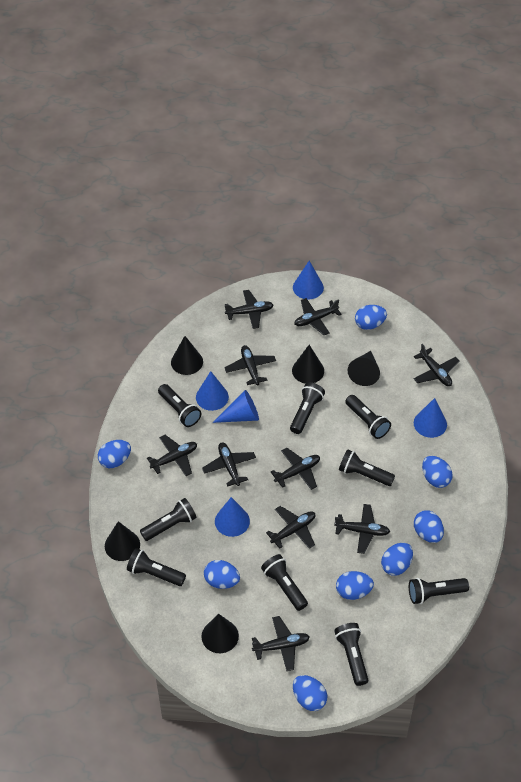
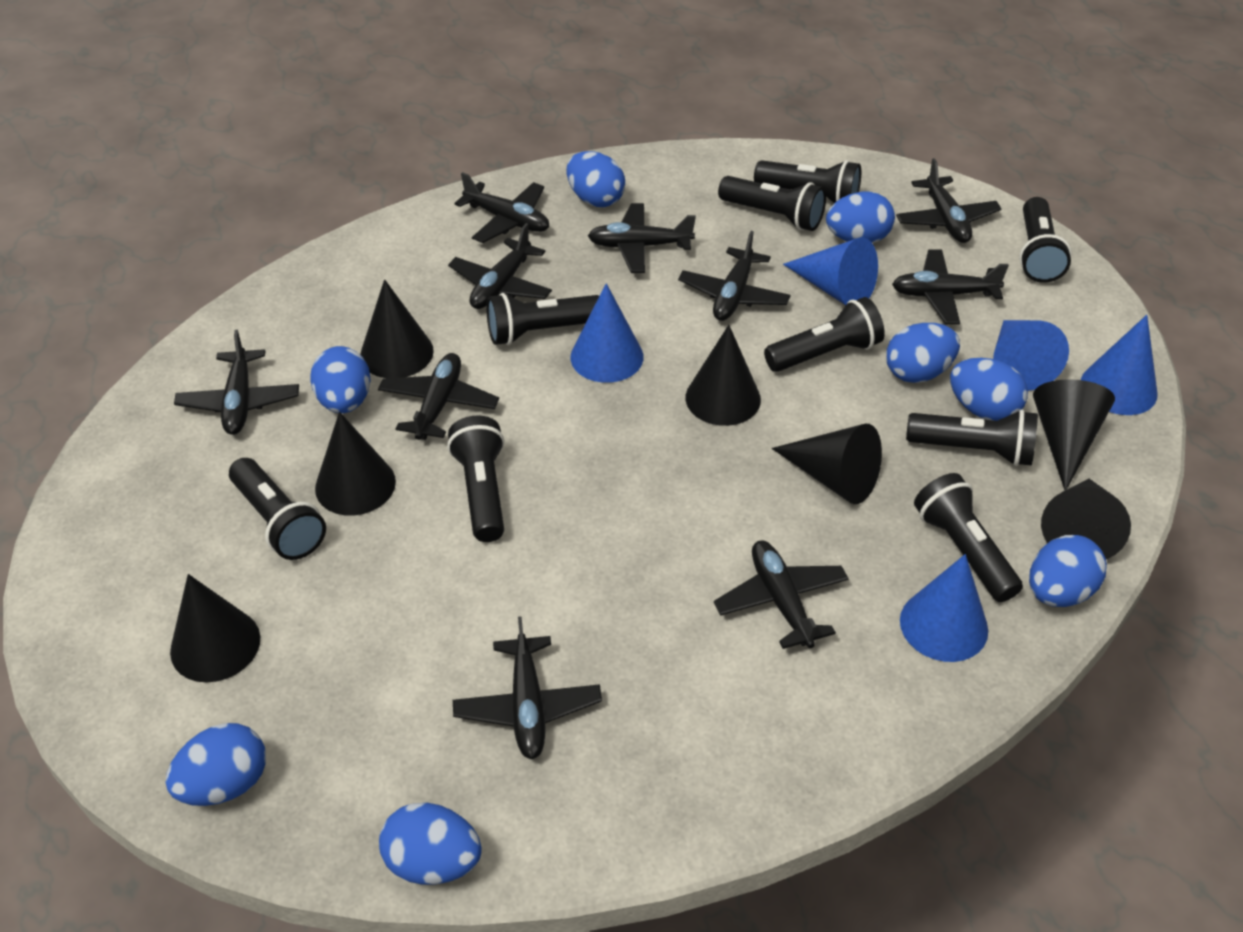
black cone: [105,521,140,561] [171,336,203,375] [201,614,239,653] [292,345,324,384] [347,351,380,386] = 5 -> [170,574,260,682] [315,412,396,516] [360,279,434,378] [686,325,761,426] [772,424,882,504] [1033,379,1115,490] [1041,479,1131,559] = 7

